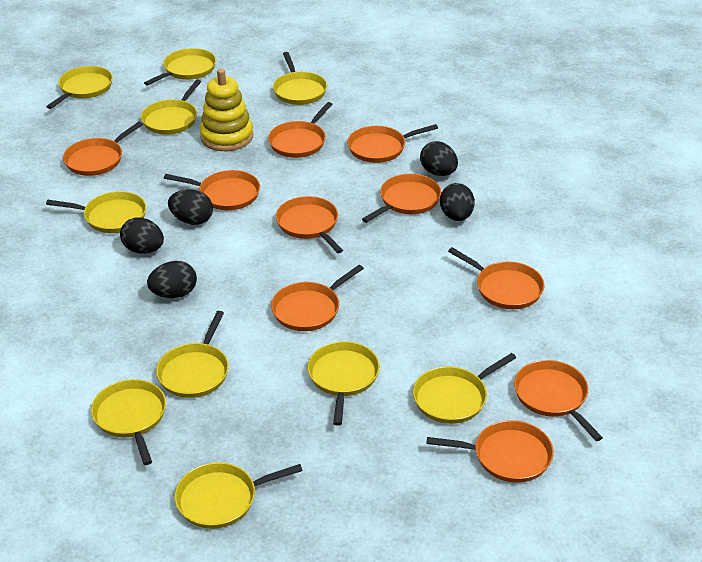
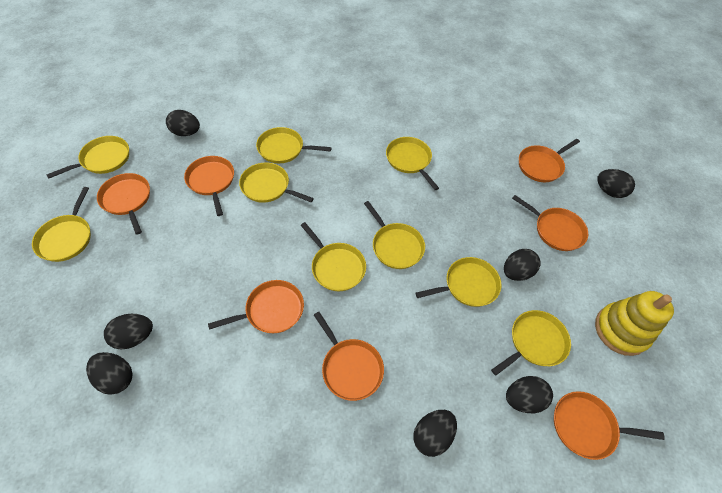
black egg: [120,217,164,254] [147,261,197,298] [168,189,213,225] [420,141,458,176] [440,183,475,221] = 5 -> [86,352,133,395] [104,314,153,349] [166,110,200,136] [413,410,457,457] [504,249,541,281] [506,376,553,413] [597,169,635,198] = 7
orange pan: [63,121,143,176] [164,170,260,210] [268,102,333,158] [271,265,364,331] [276,196,343,253] [347,124,438,163] [362,174,441,223] [427,420,554,483] [448,247,544,309] [514,360,603,441] = 10 -> [97,173,150,235] [184,156,234,216] [208,280,304,333] [314,312,384,401] [512,195,588,251] [519,139,580,182] [554,391,665,460] = 7
yellow pan: [46,66,113,109] [46,191,146,233] [91,379,166,465] [141,80,201,135] [144,48,216,86] [156,311,229,398] [175,462,303,529] [273,52,327,105] [308,341,380,426] [413,353,516,424] = 10 -> [32,187,91,262] [46,136,129,178] [239,162,314,203] [256,127,332,163] [301,222,366,291] [364,201,425,269] [386,137,439,190] [415,257,501,307] [491,310,571,376] = 9

